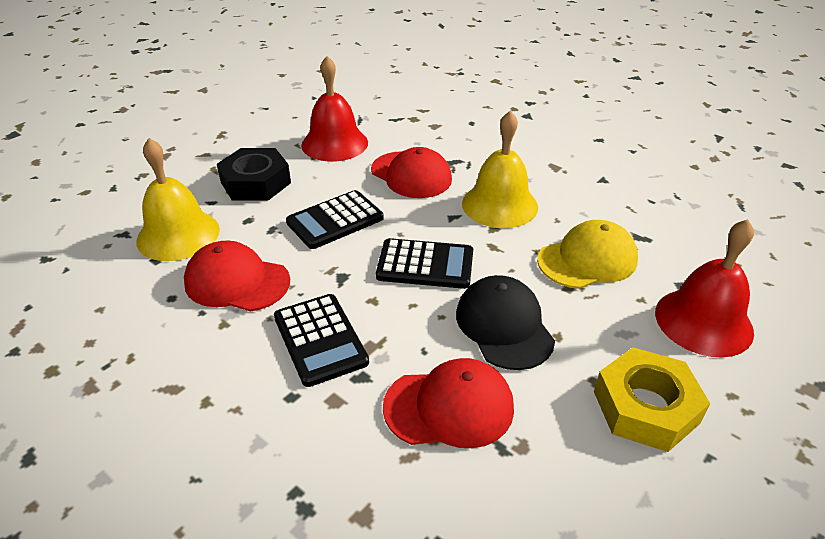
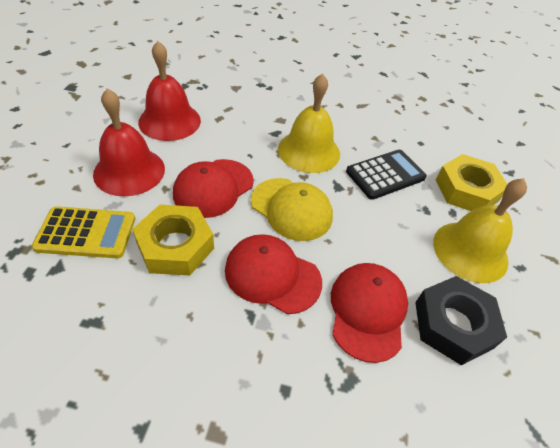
black calculator: [274,294,369,387] [286,190,384,249] [376,238,473,289] = 3 -> [346,150,427,200] = 1
black cap: [456,275,555,370] = 1 -> none = 0
yellow calculator: none = 0 -> [32,206,135,258] = 1
yellow nut: [594,347,710,452] = 1 -> [132,204,214,276] [436,154,507,211] = 2

